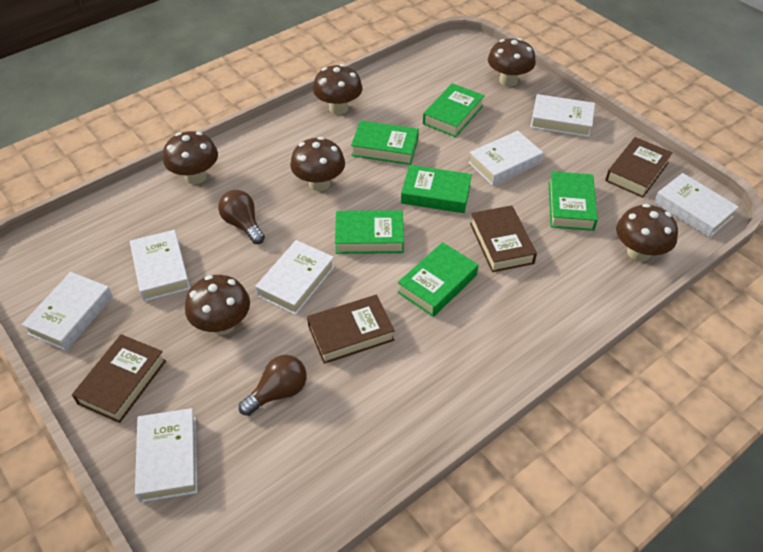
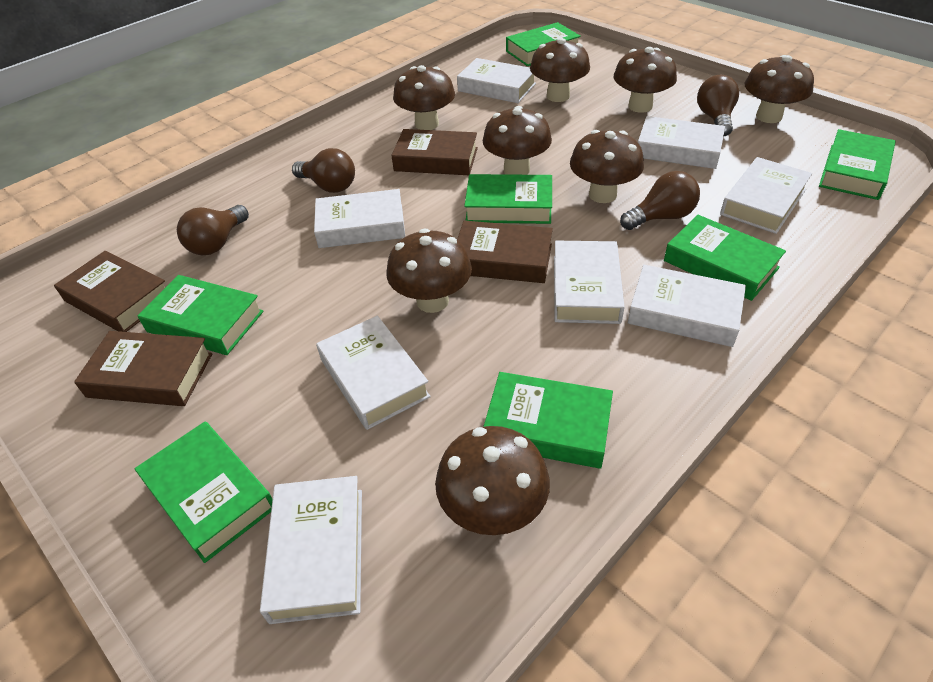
brown light bulb: [218,190,265,244] [239,355,307,416] = 2 -> [177,205,249,255] [292,148,355,193] [620,171,700,230] [697,75,739,136] = 4
brown mushroom: [163,131,218,184] [185,275,250,335] [290,137,345,191] [313,64,362,115] [488,38,536,87] [616,204,678,262] = 6 -> [387,228,472,313] [393,65,455,130] [435,426,550,535] [483,106,552,175] [530,38,590,102] [570,130,644,203] [614,47,677,113] [745,55,814,123] = 8
green book: [335,210,404,254] [351,120,419,165] [397,242,479,317] [401,165,472,213] [423,83,485,137] [549,171,598,231] = 6 -> [134,422,273,563] [138,275,264,355] [464,174,552,224] [483,372,613,468] [506,22,581,66] [664,215,786,301] [819,129,896,200] = 7
white book: [22,272,113,351] [130,230,190,302] [135,408,198,502] [255,240,335,315] [468,131,543,186] [530,94,595,137] [654,173,739,238] = 7 -> [260,476,362,624] [314,189,405,248] [316,316,431,430] [457,58,536,103] [554,241,624,324] [628,265,746,347] [638,116,725,169] [720,157,812,234] = 8

